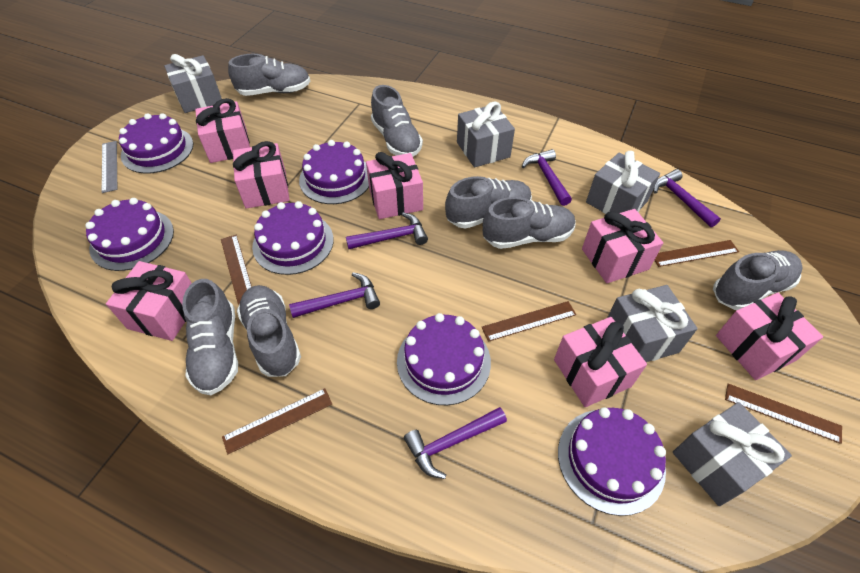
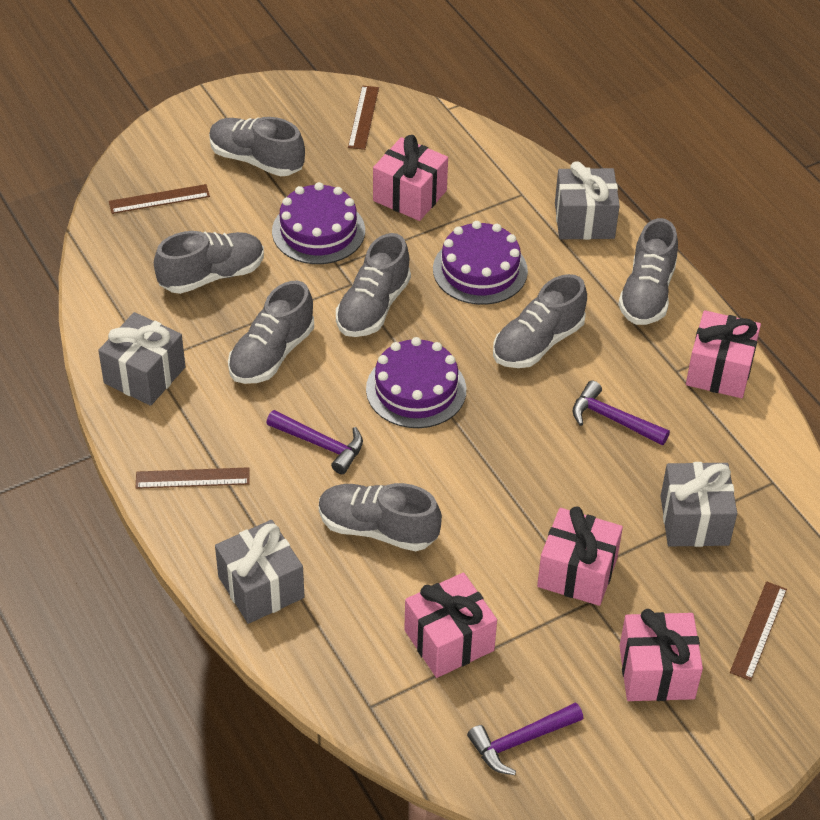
brown ruler: [221,235,252,305] [222,388,332,454] [482,301,576,342] [654,240,739,267] [725,383,842,444] = 5 -> [109,184,210,214] [136,467,250,489] [348,86,379,150] [730,581,787,681] = 4
grey gift: [164,54,222,113] [457,101,515,168] [586,151,660,214] [607,285,698,362] [673,402,792,506] = 5 -> [98,312,186,406] [215,520,304,624] [555,161,620,240] [661,462,737,547] = 4
grey ruler: [102,141,117,193] = 1 -> none = 0
pink gift: [106,261,192,341] [195,98,250,163] [233,141,290,209] [366,152,423,219] [554,317,647,407] [582,209,663,283] [716,293,823,380] = 7 -> [373,135,448,221] [404,572,497,678] [537,507,623,606] [619,609,703,701] [686,310,761,398] = 5
purple cake: [85,198,174,271] [119,113,193,174] [252,201,334,275] [299,140,369,204] [397,313,491,405] [558,407,666,516] = 6 -> [272,182,365,264] [366,337,466,428] [433,221,528,305] = 3
purple hammer: [289,272,380,318] [346,212,428,249] [404,407,507,479] [522,149,572,206] [653,169,721,227] = 5 -> [266,410,363,474] [467,702,583,775] [572,381,670,446] = 3

